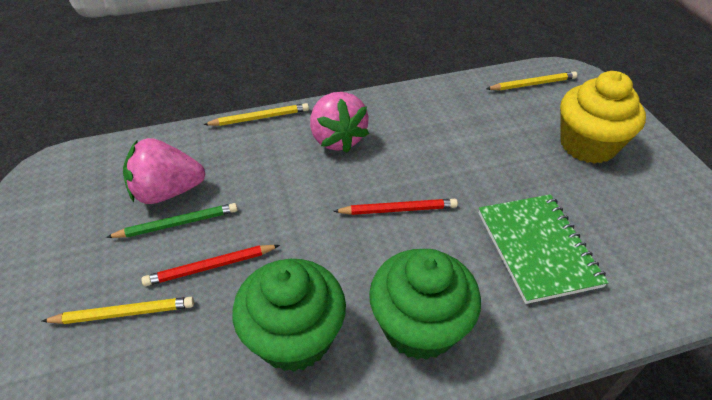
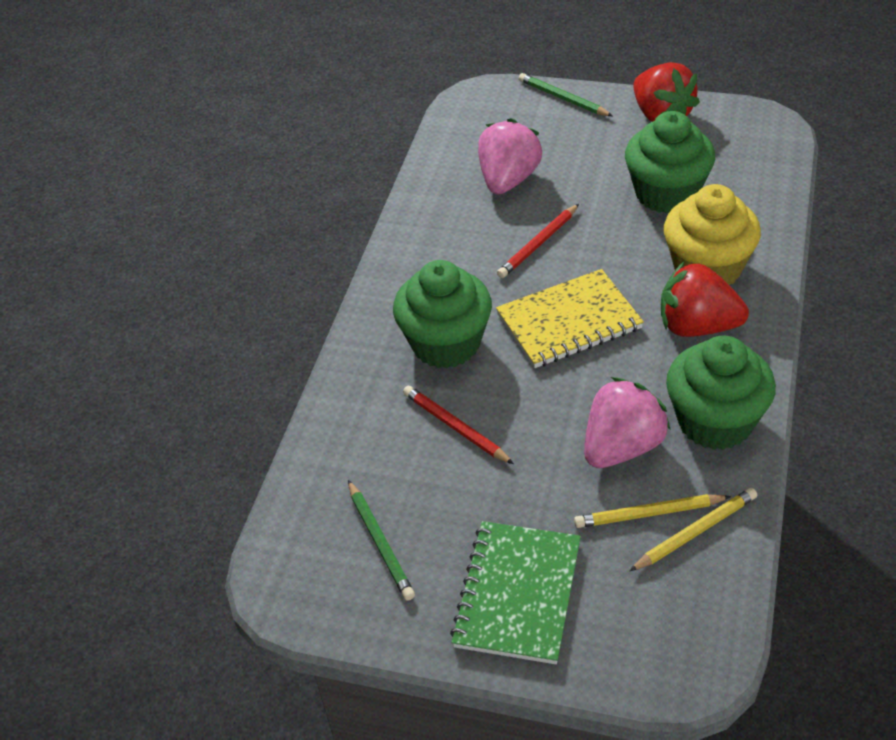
green cupcake: [232,259,346,372] [369,249,481,360] = 2 -> [393,260,492,369] [625,111,715,214] [666,335,776,450] = 3
green pencil: [106,203,238,238] = 1 -> [348,480,415,601] [519,73,613,116] = 2
red strawberry: none = 0 -> [634,62,700,122] [661,262,749,337] = 2
yellow notebook: none = 0 -> [496,269,644,368] = 1
yellow pencil: [42,297,194,324] [203,103,309,126] [486,71,577,90] = 3 -> [574,494,731,528] [630,488,757,571] = 2

